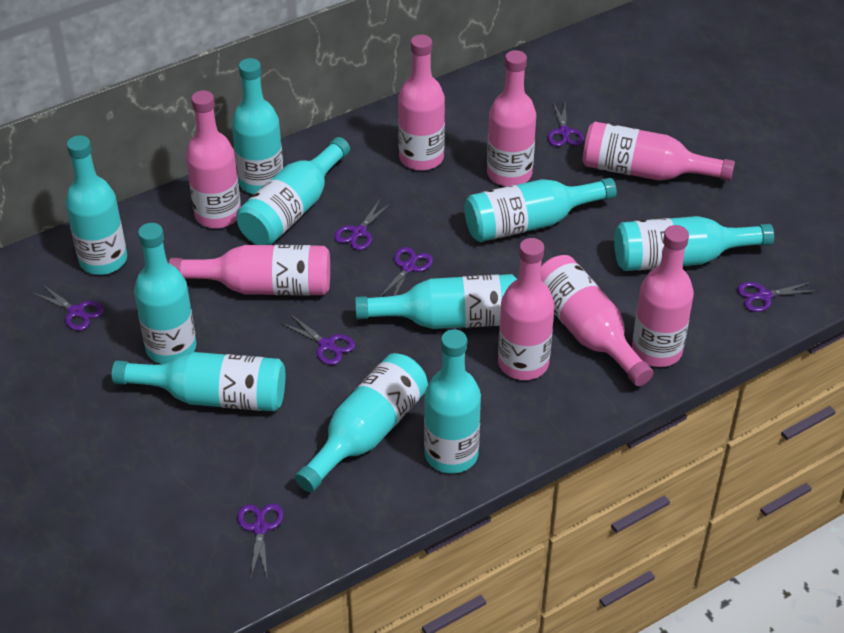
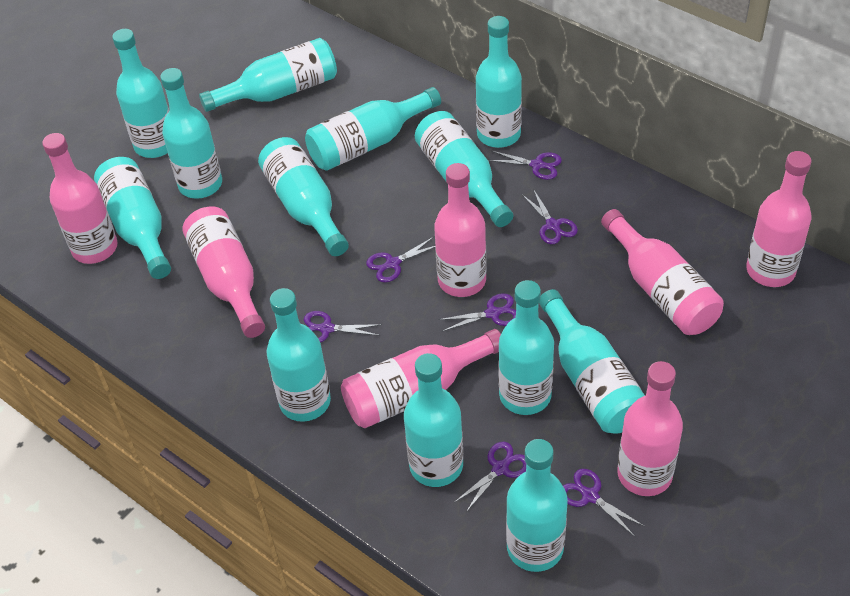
pink bottle: [169,245,330,296] [186,90,241,228] [398,35,445,171] [487,50,536,187] [498,238,555,380] [541,255,653,386] [582,122,735,181] [632,225,694,367] = 8 -> [42,133,118,264] [182,206,265,338] [341,329,501,428] [434,163,487,297] [601,209,724,335] [617,361,683,496] [746,151,812,287] = 7
turquoise bottle: [65,135,127,275] [112,352,285,412] [134,223,196,364] [232,58,284,194] [236,137,350,245] [295,353,428,493] [355,274,517,329] [424,329,481,474] [464,178,617,242] [614,216,774,271] = 10 -> [94,157,171,279] [112,29,169,158] [160,68,222,199] [199,38,337,112] [258,137,349,256] [267,288,331,422] [305,87,441,171] [404,353,463,487] [415,111,513,227] [476,16,522,148] [498,280,554,415] [506,439,568,572] [539,289,645,434] = 13

